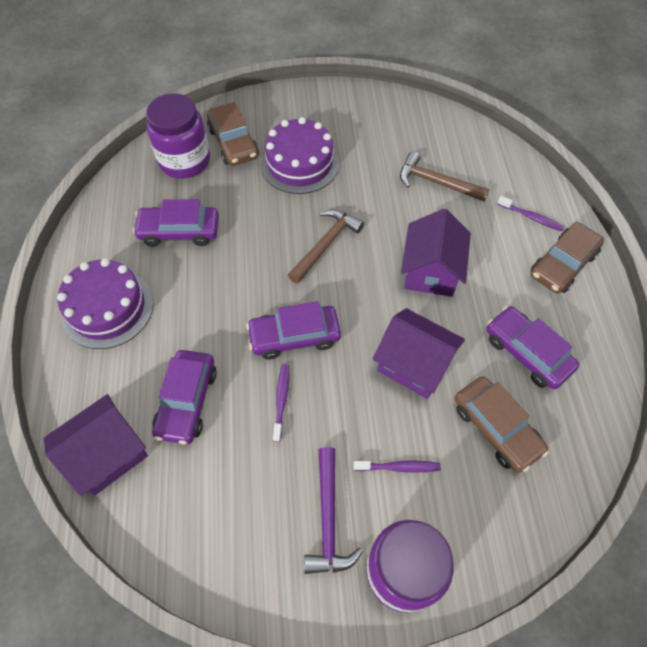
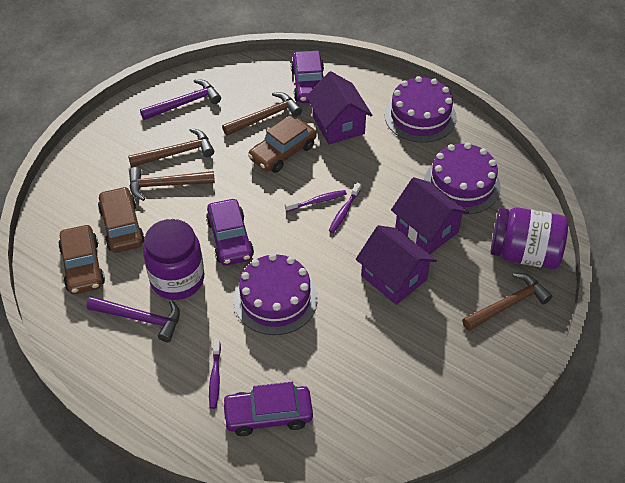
brown hammer: [288,209,364,284] [400,151,490,202] = 2 -> [128,128,214,167] [129,167,215,201] [222,92,302,136] [462,273,552,331] = 4
purple cake: [57,258,153,349] [260,117,339,194] = 2 -> [234,253,318,335] [385,76,457,143] [424,143,501,214] = 3
purple car: [133,199,219,247] [152,350,217,444] [246,301,341,360] [486,306,579,389] = 4 -> [206,199,254,265] [222,382,313,436] [291,51,324,103] = 3
purple hammer: [304,447,363,574] = 1 -> [87,296,180,342] [140,79,221,120] = 2

